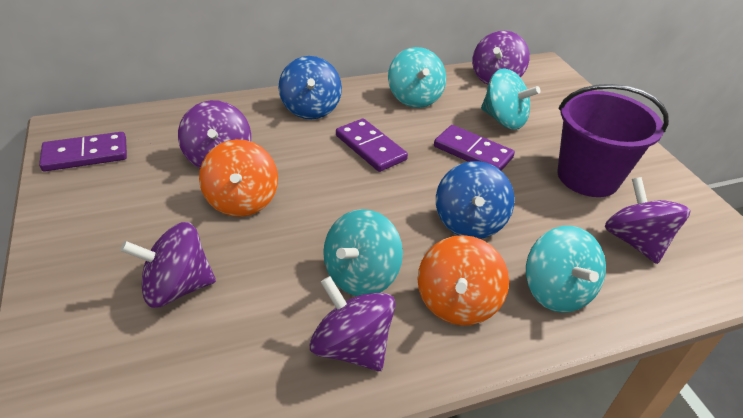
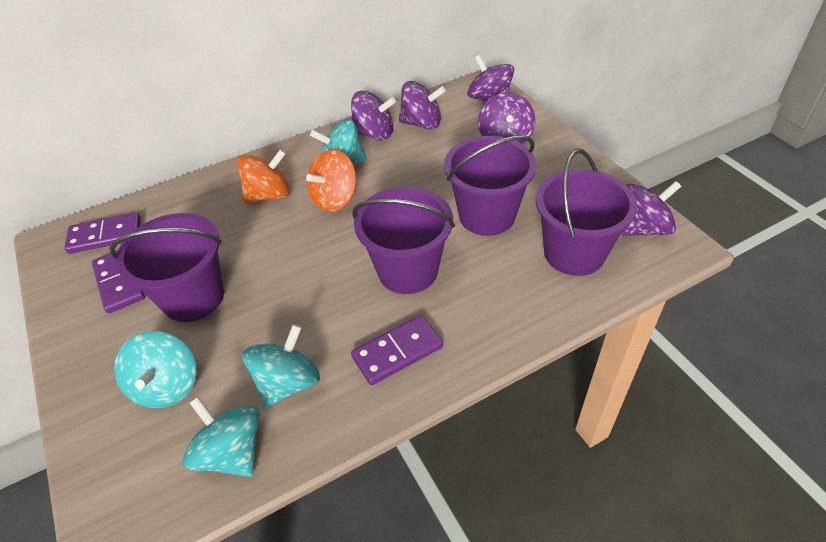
blue spinning top: [279,56,342,119] [436,161,514,239] = 2 -> none = 0
purple bucket: [558,84,669,197] = 1 -> [110,213,224,322] [352,187,455,294] [444,136,537,236] [536,148,637,276] = 4

